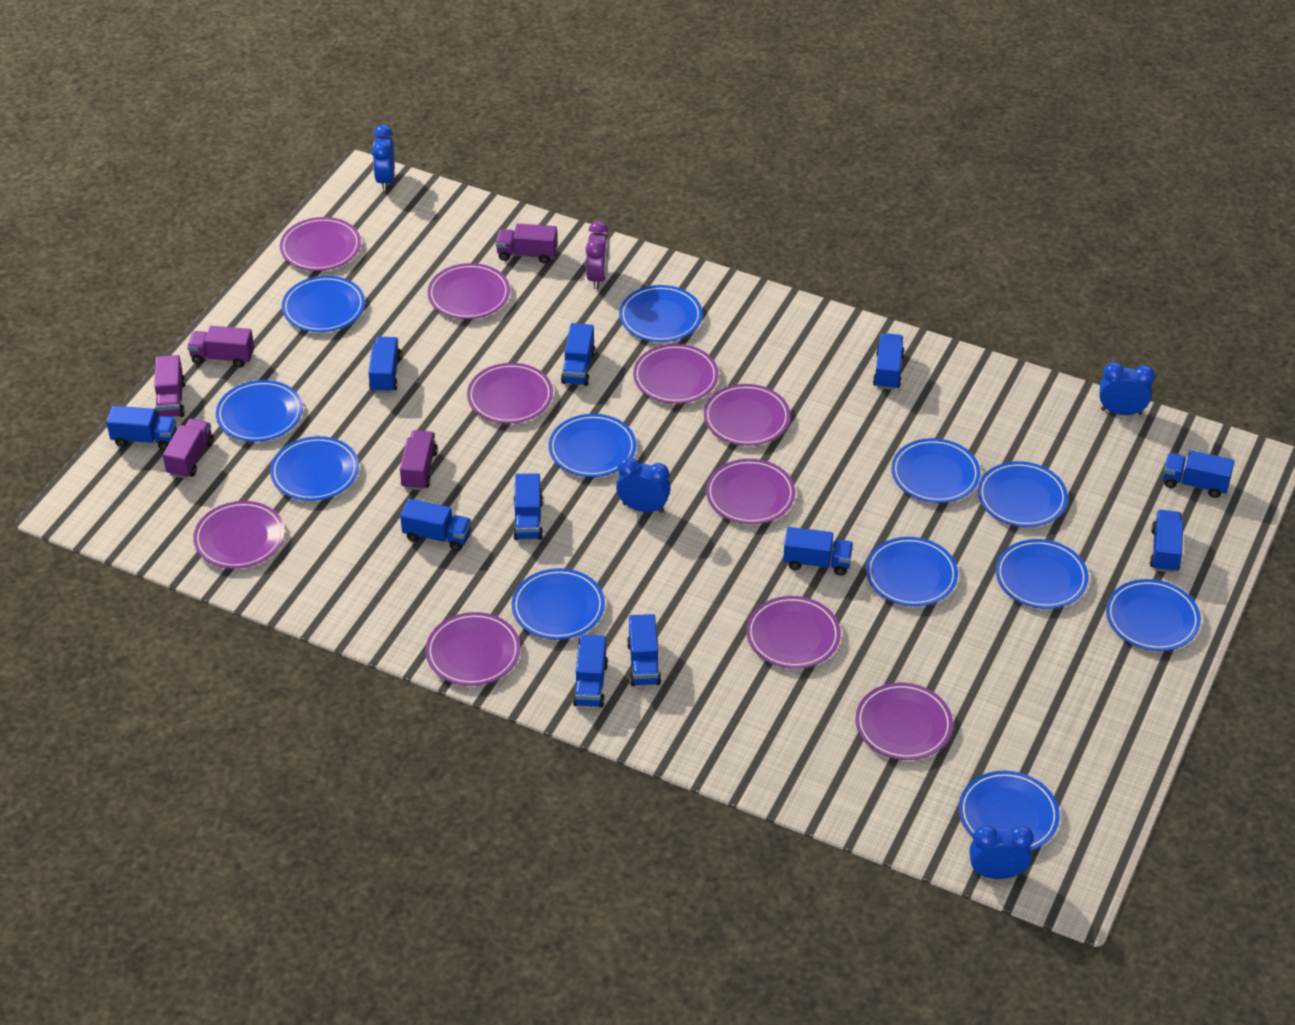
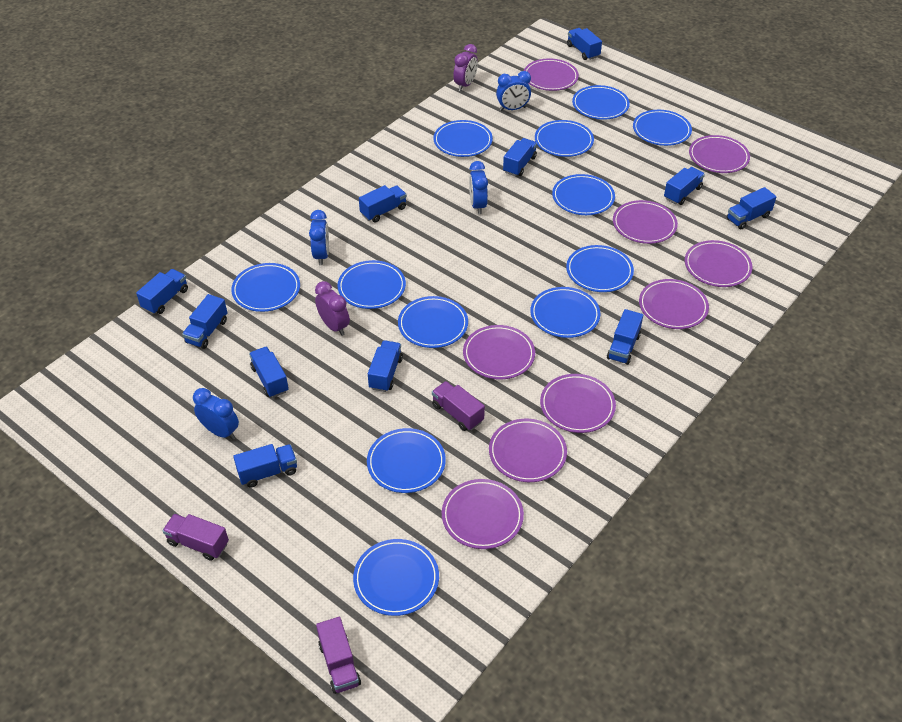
purple clock: [586,221,609,289] = 1 -> [315,281,350,336] [453,44,478,91] = 2
purple plate: [193,501,285,569] [280,217,361,271] [426,612,521,686] [428,263,510,319] [467,363,553,424] [633,344,719,404] [704,384,790,446] [706,459,795,524] [746,596,841,669] [855,683,953,760] = 10 -> [442,479,524,549] [463,325,535,380] [489,419,567,482] [524,59,579,91] [540,374,616,433] [613,200,678,244] [639,279,709,329] [685,240,752,287] [689,135,750,173] = 9
purple truck: [154,355,185,418] [163,419,214,479] [187,326,254,368] [400,430,438,490] [496,224,557,264] = 5 -> [162,514,229,561] [316,617,361,694] [432,381,485,431] = 3

